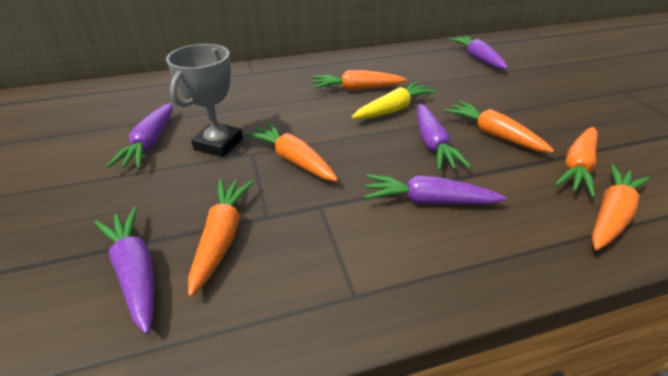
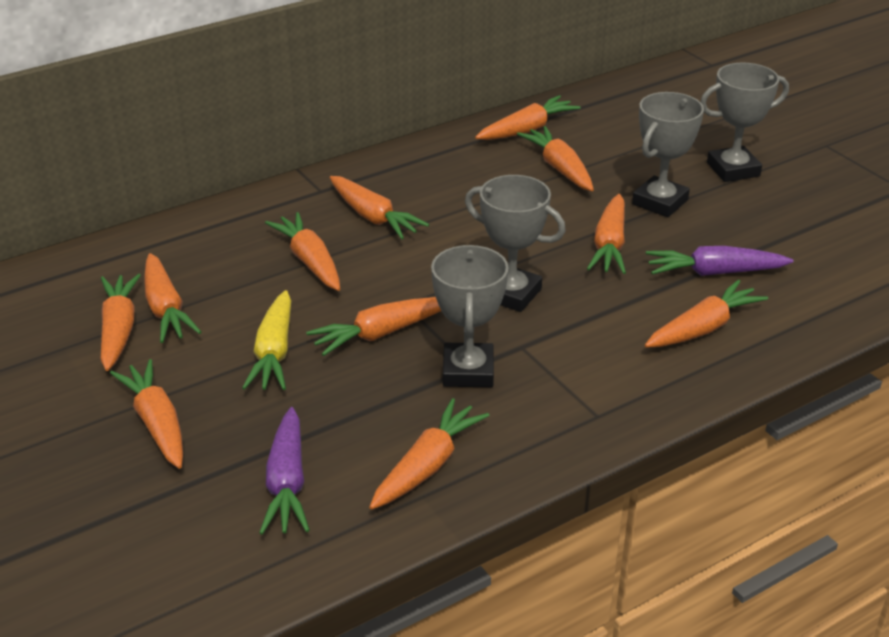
grey trophy: [166,44,243,157] = 1 -> [431,245,509,387] [465,175,566,312] [632,92,704,217] [701,63,789,182] = 4
orange carrot: [188,179,254,297] [245,122,338,182] [312,70,407,91] [444,101,554,153] [555,127,598,198] [592,164,650,250] = 6 -> [101,274,141,371] [110,359,183,469] [144,253,201,343] [265,212,340,291] [306,297,441,356] [330,176,429,239] [369,398,490,510] [475,95,580,140] [517,126,594,191] [587,194,626,274] [645,280,768,348] = 11
purple carrot: [94,207,154,334] [106,103,173,169] [364,174,507,204] [417,104,471,171] [448,35,508,69] = 5 -> [259,407,310,535] [646,246,793,276] = 2

